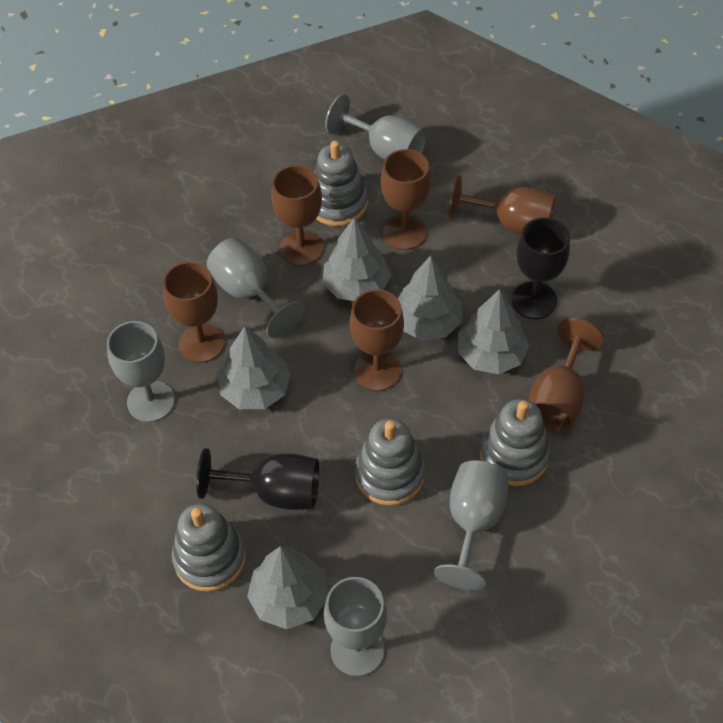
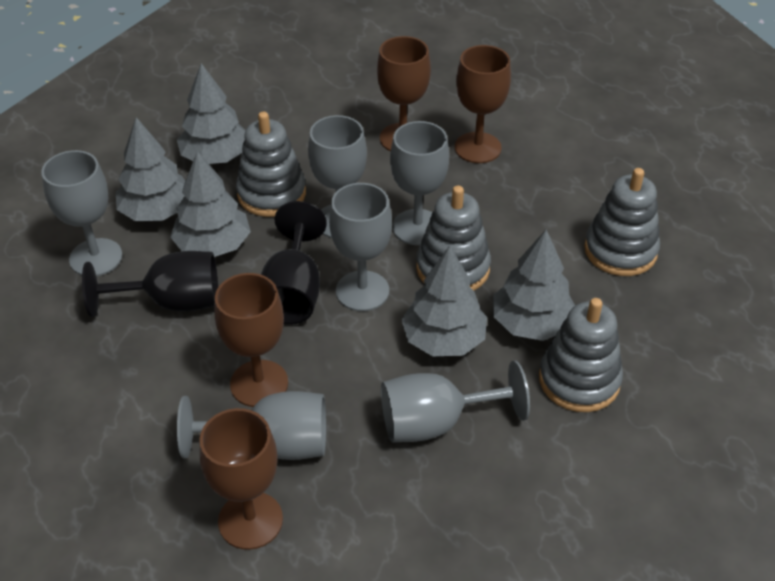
brown goblet: [163,262,225,363] [271,165,323,266] [350,289,404,391] [381,149,431,250] [449,175,556,235] [528,318,604,433] = 6 -> [199,408,283,550] [214,273,288,407] [377,36,431,151] [455,45,511,163] = 4
grey goblet: [107,321,175,422] [206,238,305,338] [324,577,387,676] [325,94,427,160] [434,461,509,590] = 5 -> [41,150,122,276] [177,391,326,460] [308,115,367,238] [329,183,392,311] [381,361,530,442] [390,121,449,245] = 6

